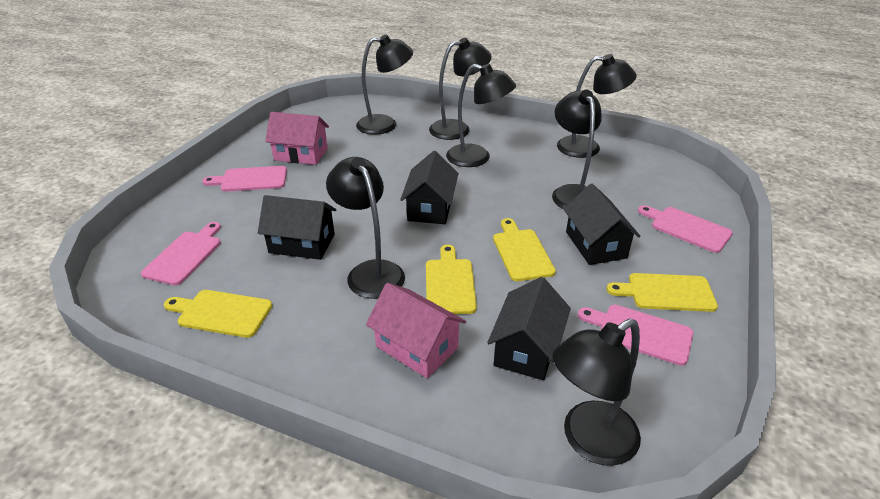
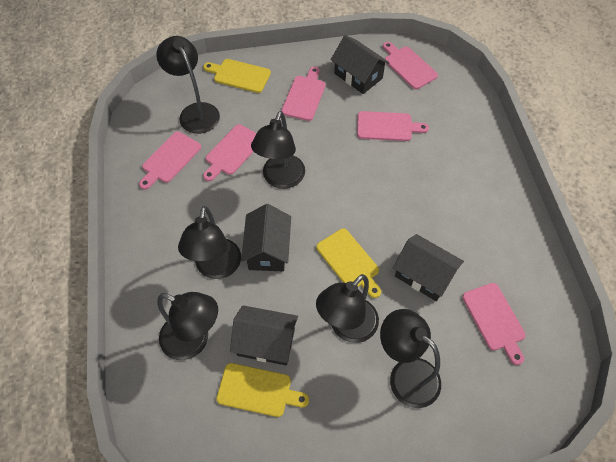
black lamp: [326,157,405,299] [356,35,413,135] [429,38,492,140] [446,64,516,167] [552,90,602,209] [553,318,641,466] [557,54,637,158] = 7 -> [156,36,220,134] [157,292,218,360] [178,206,241,279] [251,111,305,189] [316,274,379,343] [380,309,441,408] = 6
pink cutting board: [141,222,221,286] [202,166,287,192] [578,305,694,366] [638,205,733,253] = 4 -> [139,132,201,190] [203,124,257,181] [282,67,325,121] [357,111,429,141] [383,42,438,89] [462,283,526,365] = 6
pink house: [265,112,329,165] [366,283,466,378] = 2 -> none = 0
yellow cutting board: [164,290,272,338] [426,245,477,314] [493,218,556,281] [607,273,718,312] = 4 -> [203,59,271,93] [216,363,309,417] [316,229,381,298] = 3

